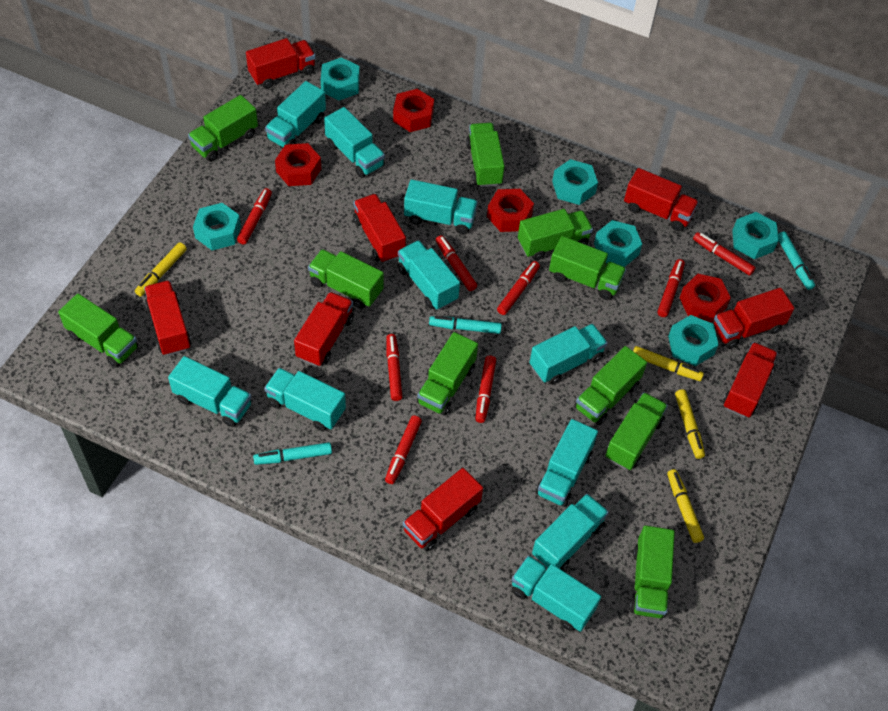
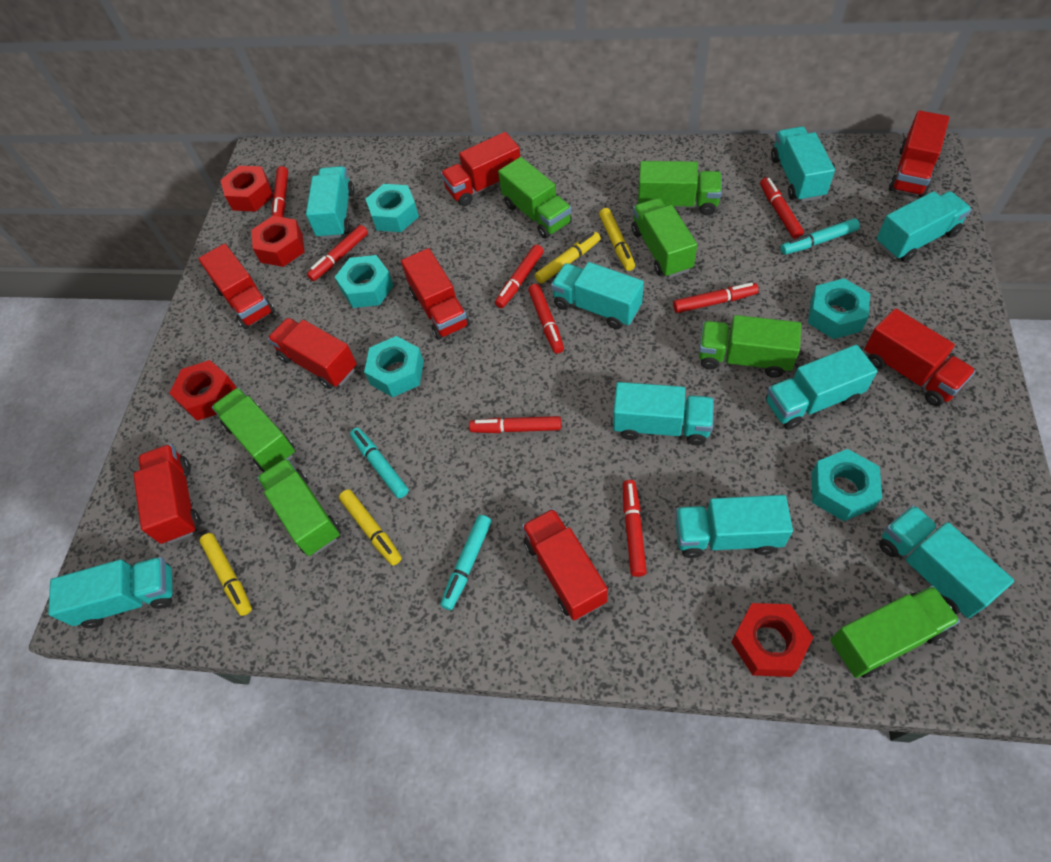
green truck: [58,294,138,367] [188,95,258,162] [308,249,384,309] [417,332,478,415] [466,123,505,187] [518,209,593,261] [549,236,626,300] [574,346,647,425] [605,392,668,470] [629,525,675,618] = 10 -> [212,388,295,472] [257,458,340,556] [498,157,572,239] [631,198,697,278] [638,161,722,215] [699,315,801,377] [830,586,960,678] = 7
turquoise nut: [193,203,241,251] [321,57,360,101] [552,159,598,205] [594,220,642,267] [668,315,719,366] [732,212,779,259] = 6 -> [335,255,394,308] [364,336,424,397] [366,184,419,232] [808,278,870,339] [811,449,882,521] = 5
turquoise truck: [168,356,252,427] [264,368,346,431] [265,81,326,147] [324,107,385,178] [397,240,460,310] [404,179,478,234] [512,555,601,632] [530,324,608,385] [532,494,609,571] [535,419,598,507] = 10 -> [48,557,173,628] [306,166,355,239] [551,262,644,329] [613,382,714,445] [675,495,793,558] [766,345,877,430] [771,126,835,202] [877,191,972,262] [879,505,1014,618] = 9

